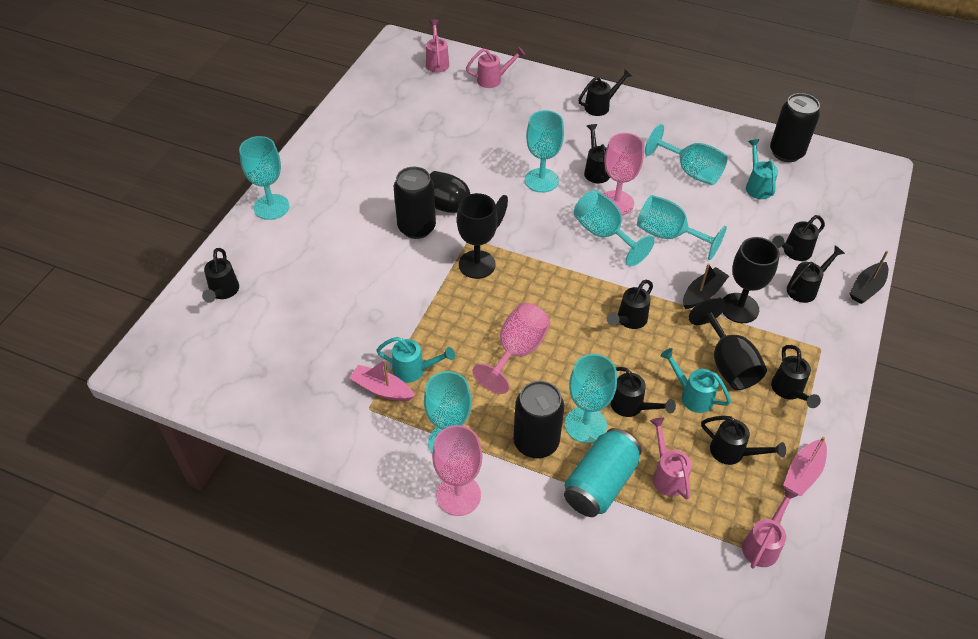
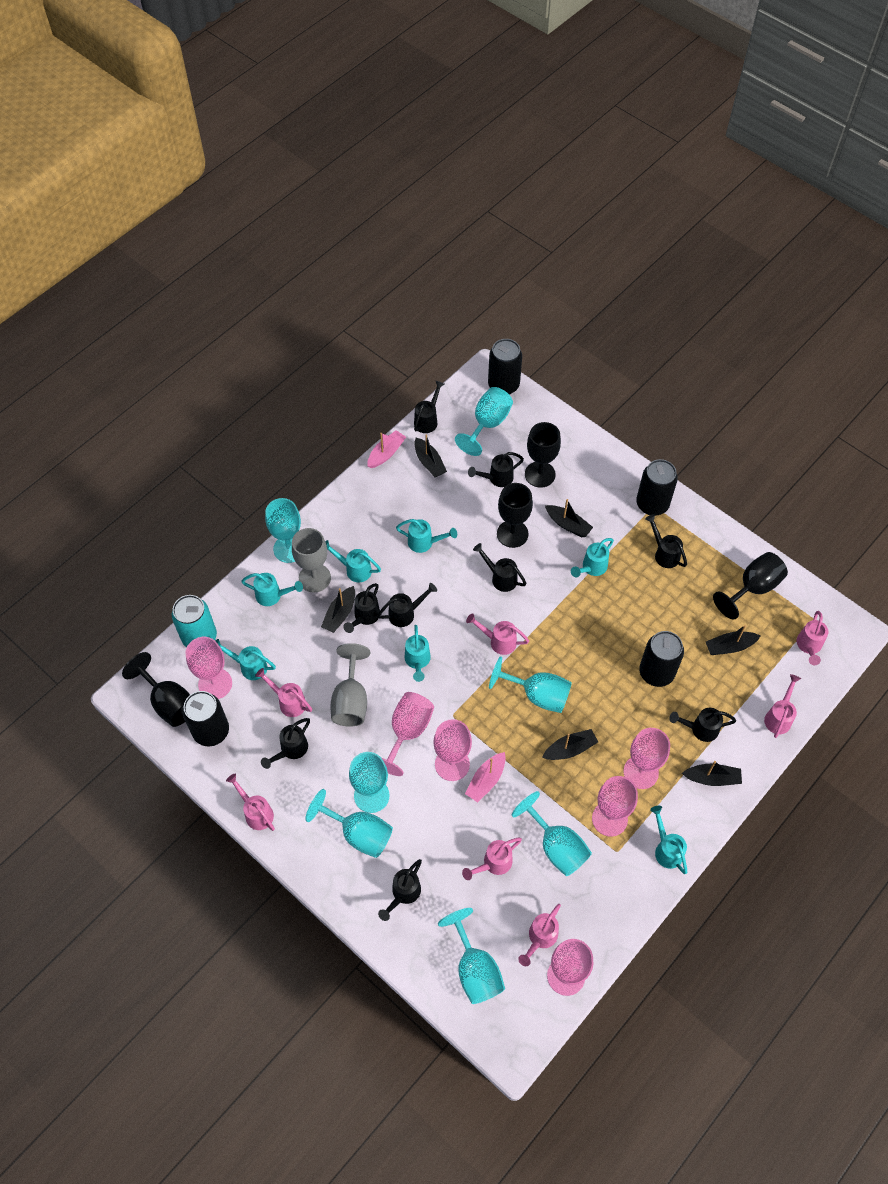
black boat: [683,263,729,309] [849,251,888,304] = 2 -> [321,586,355,633] [414,434,447,477] [542,729,598,760] [545,499,593,537] [682,761,742,786] [706,625,760,655] = 6
black can: [394,167,436,239] [513,381,564,458] [770,93,820,162] = 3 -> [182,691,229,746] [488,339,522,395] [636,459,678,516] [639,631,684,687] = 4
grey goblet: none = 0 -> [292,528,331,592] [331,643,370,727] = 2
pink goblet: [432,425,482,516] [472,303,550,394] [603,133,644,215] = 3 -> [185,637,232,699] [382,692,434,776] [434,719,472,781] [547,939,593,996] [592,776,638,837] [623,728,670,789] = 6
pink watering can: [426,19,449,73] [466,47,525,88] [650,417,692,499] [742,487,798,569] = 4 -> [226,774,275,831] [255,668,312,717] [462,838,522,880] [466,613,529,655] [518,904,561,966] [764,674,801,738] [797,611,828,665] = 7
turquoise watering can: [376,337,455,383] [660,348,731,413] [746,139,778,199] = 3 -> [216,639,276,680] [241,573,303,606] [325,540,381,582] [396,519,457,553] [404,625,431,682] [571,538,614,577] [650,806,687,874] = 7

